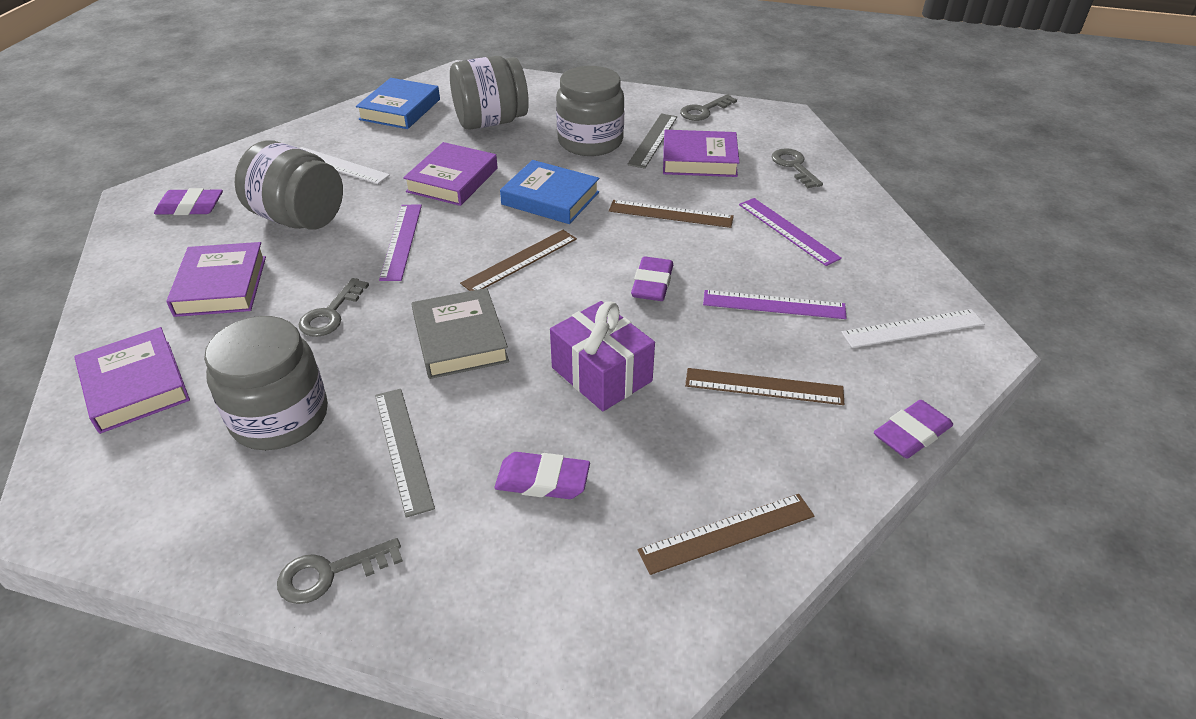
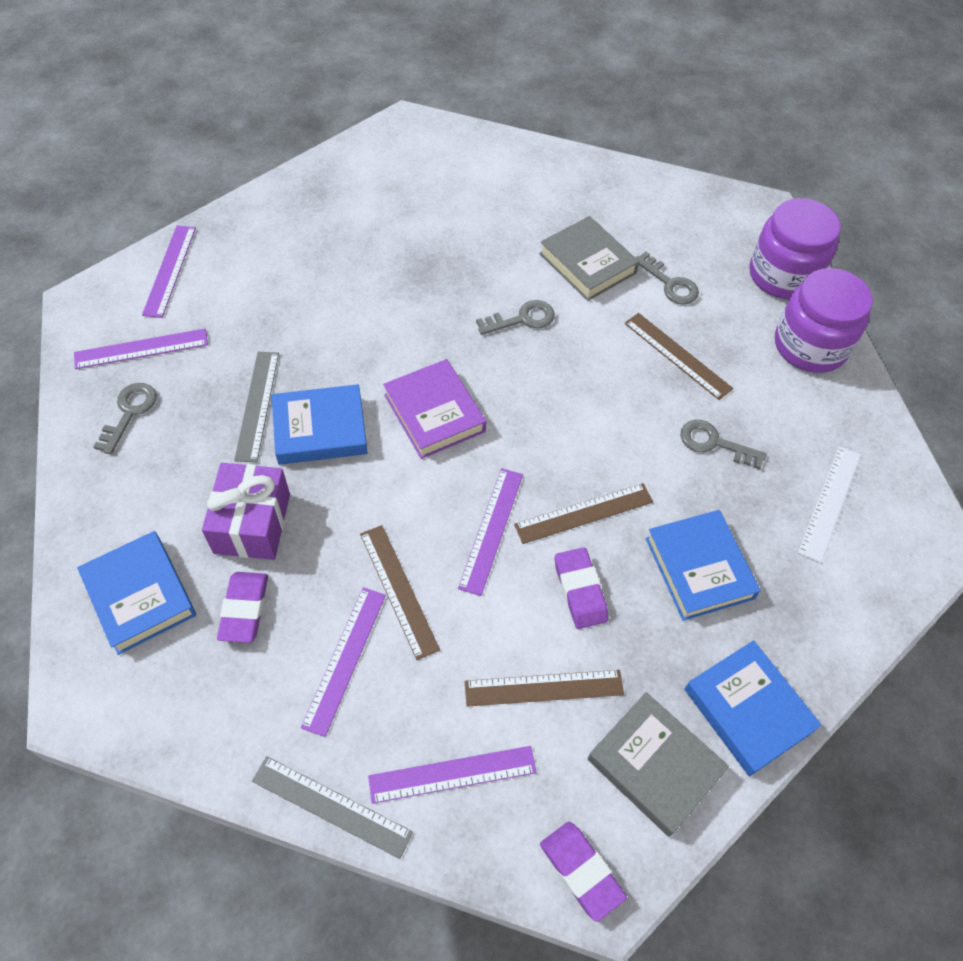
blue book: [356,78,440,129] [500,160,599,224] = 2 -> [77,531,196,655] [272,384,368,465] [646,510,761,621] [684,640,822,776] = 4
grey book: [411,288,509,379] = 1 -> [539,216,639,301] [587,692,729,837] = 2
grey jar: [204,316,328,450] [235,141,343,230] [450,56,529,130] [556,66,624,156] = 4 -> none = 0
purple book: [74,327,190,434] [166,242,266,317] [403,142,498,206] [663,130,740,177] = 4 -> [383,359,486,459] = 1
purple eraser: [154,188,223,215] [495,452,590,499] [631,256,673,301] [874,400,953,459] = 4 -> [217,572,268,643] [540,822,627,922] [555,547,609,629] = 3
purple jar: none = 0 -> [750,198,841,299] [775,268,873,373] = 2
purple ruler: [379,205,422,281] [703,290,847,319] [739,198,842,266] = 3 -> [74,329,208,369] [142,225,196,318] [301,587,386,737] [368,746,537,804] [458,468,523,596] = 5
white ruler: [300,147,390,184] [841,309,984,348] = 2 -> [798,446,861,563] = 1

